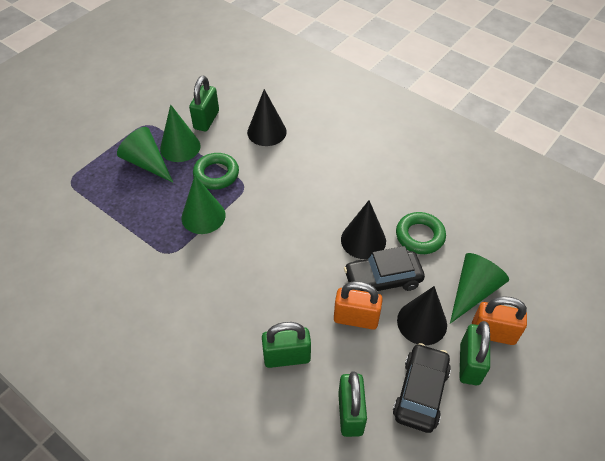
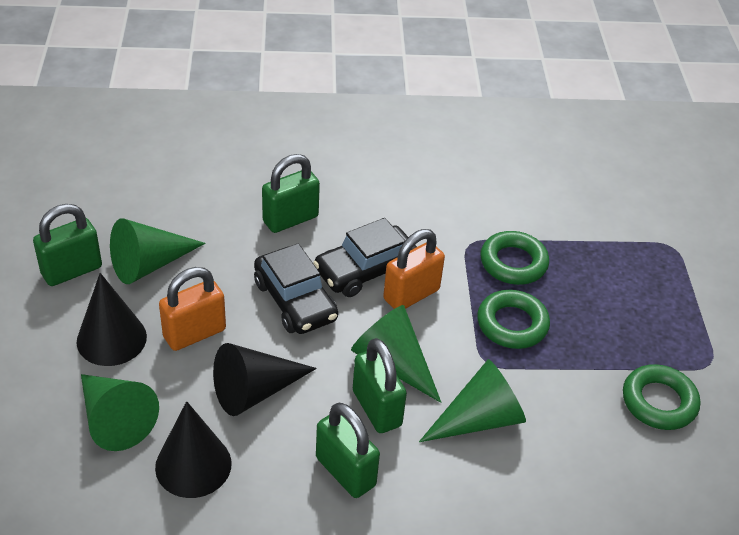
green ring: [193,153,239,190] [396,212,446,254] = 2 -> [477,290,550,349] [480,231,549,285] [623,364,700,430] = 3

